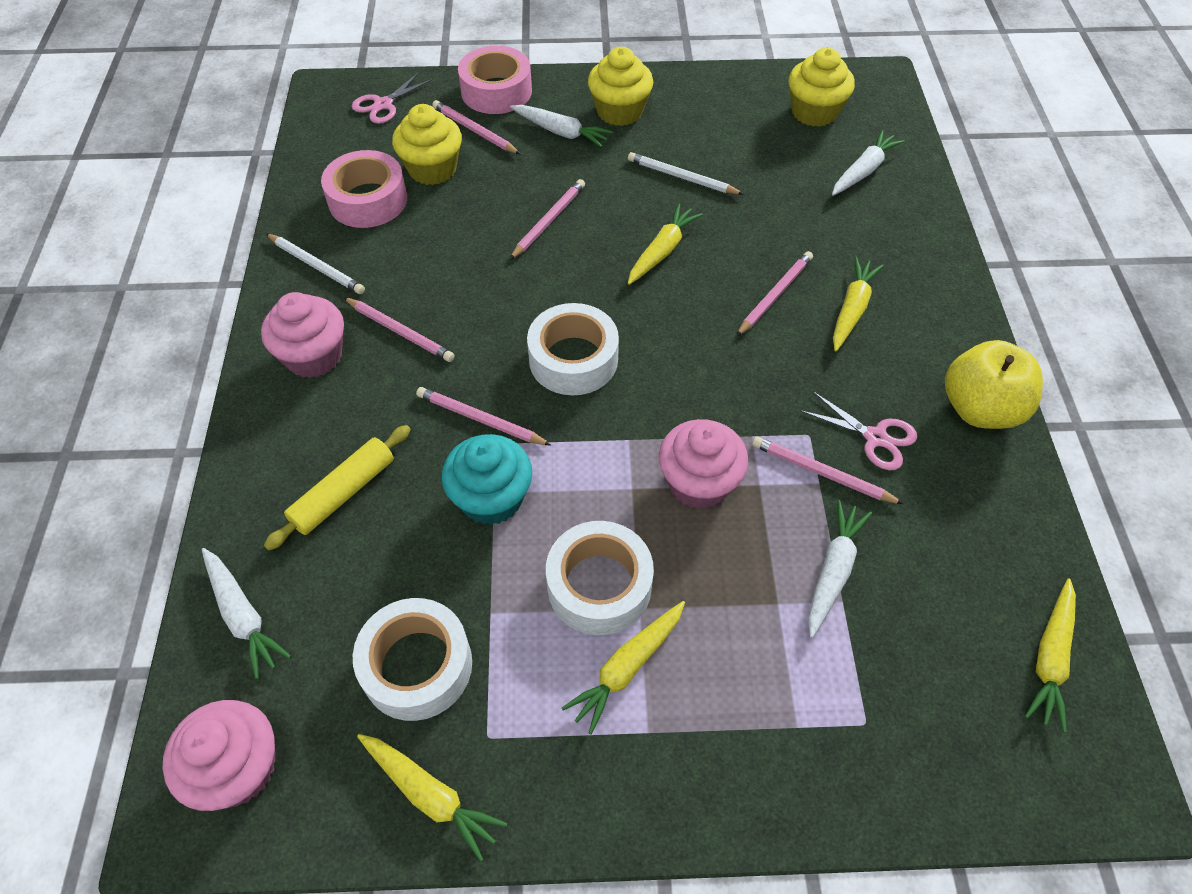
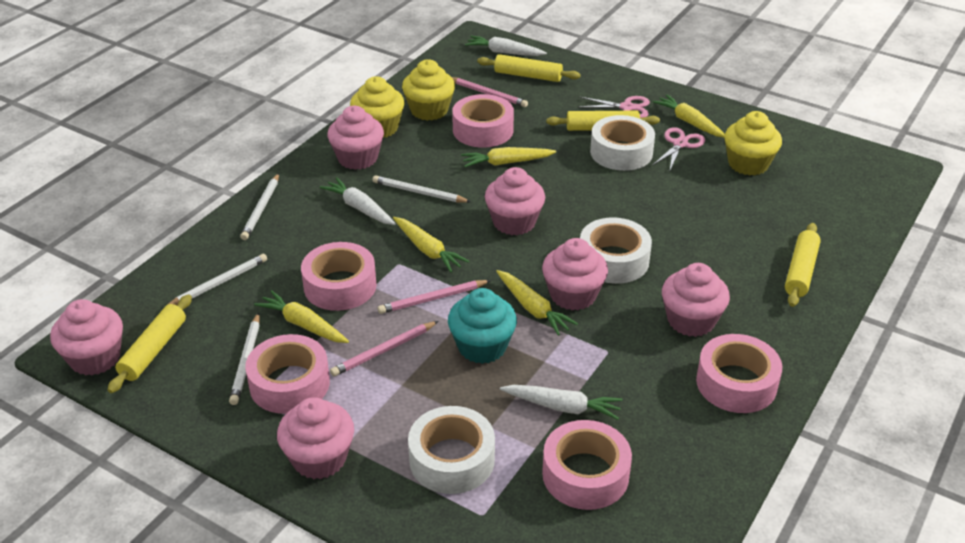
pink cupcake: [163,700,275,811] [261,292,344,378] [659,419,748,509] = 3 -> [50,299,123,376] [277,397,354,480] [327,106,384,170] [485,167,545,235] [542,238,608,310] [662,263,730,337] = 6
pink pencil: [343,297,455,362] [416,387,551,445] [432,100,520,154] [510,179,585,260] [736,251,813,336] [752,436,904,504] = 6 -> [330,321,438,376] [378,280,491,314] [452,77,528,107] = 3
pink tape: [321,150,407,228] [458,46,532,114] = 2 -> [245,334,330,414] [301,242,377,311] [452,94,514,148] [542,420,632,510] [696,334,782,413] = 5
white carrot: [202,548,291,679] [510,105,613,147] [808,500,872,638] [832,130,905,196] = 4 -> [320,177,396,225] [465,36,547,56] [500,385,623,420] = 3
white pencil: [266,233,365,294] [628,152,743,194] = 2 -> [167,254,267,305] [229,313,260,405] [240,173,279,240] [372,175,471,203] = 4
yellow apple: [945,340,1043,429] = 1 -> none = 0
yellow rolling pin: [264,425,411,551] = 1 -> [108,294,192,393] [477,54,581,82] [546,111,660,131] [785,223,821,307] = 4

